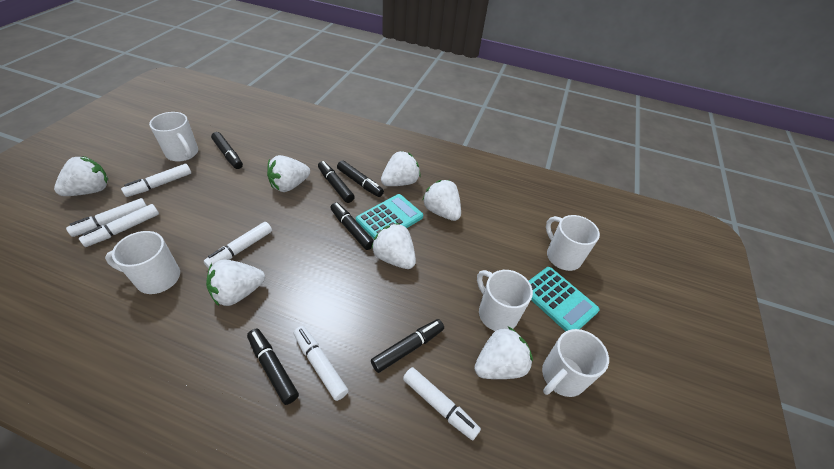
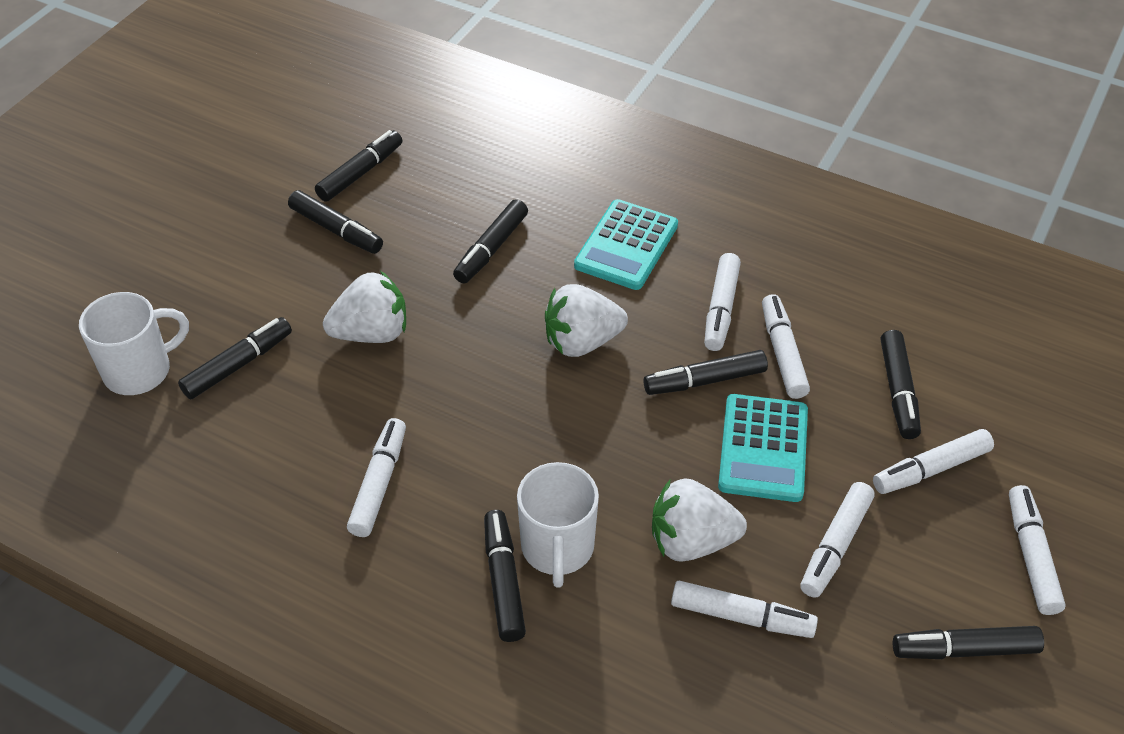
black marker: [211,132,243,169] [247,329,299,405] [318,161,355,203] [330,202,374,250] [337,161,384,197] [371,319,444,373] = 6 -> [178,317,292,399] [288,190,383,254] [315,130,402,202] [453,199,528,284] [484,510,526,642] [644,350,768,395] [881,330,921,439] [893,626,1044,659] = 8
white marker: [66,198,147,237] [79,204,159,247] [121,164,191,197] [204,222,272,269] [294,326,349,401] [403,367,481,441] = 6 -> [347,418,406,537] [671,581,818,638] [704,253,741,351] [762,294,810,399] [800,482,874,598] [873,429,994,494] [1009,485,1066,615] = 7
white mug: [105,231,180,294] [149,112,198,162] [477,270,533,331] [542,329,609,397] [546,215,600,271] = 5 -> [79,292,189,395] [517,462,599,588] = 2
white strawberry: [54,156,108,196] [206,259,265,306] [267,155,310,192] [371,223,416,269] [381,151,421,186] [423,180,461,221] [474,327,533,379] = 7 -> [323,271,406,343] [545,284,628,357] [652,478,747,562] = 3

